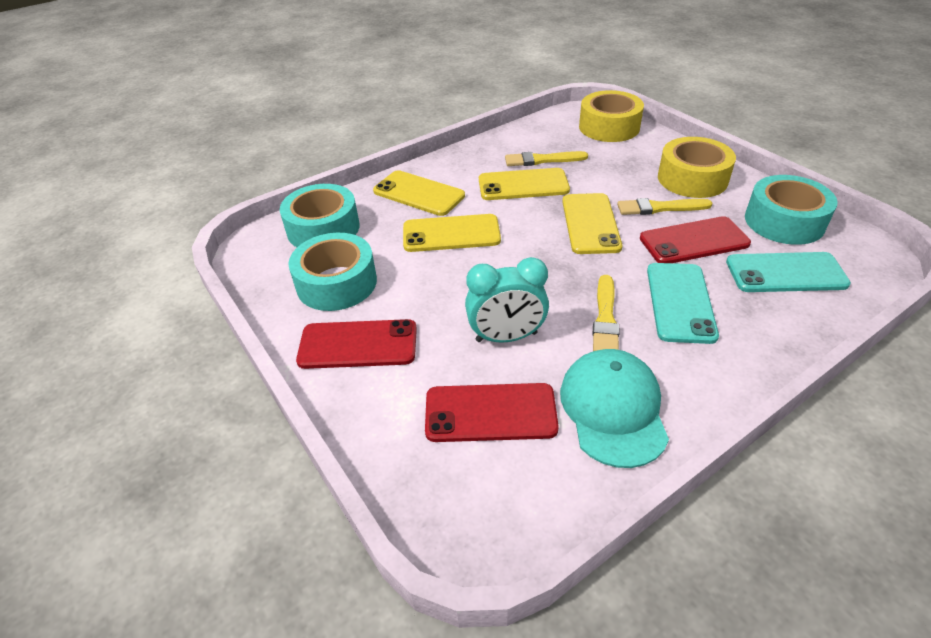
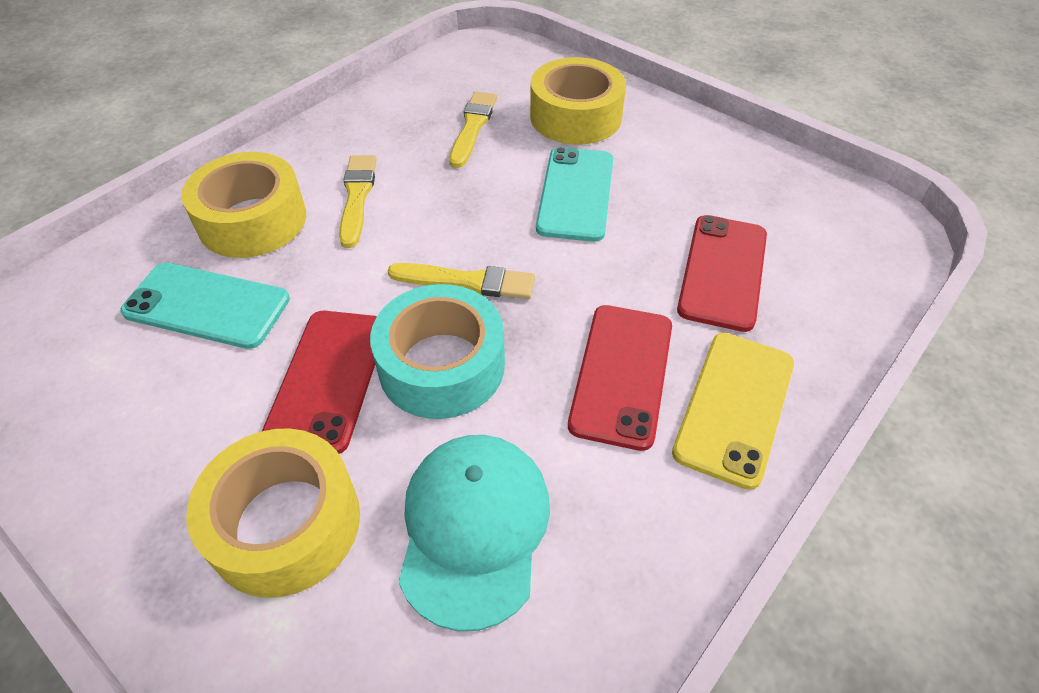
turquoise clock: [465,257,549,343] = 1 -> none = 0
turquoise tape: [280,184,359,247] [288,233,377,311] [745,175,838,245] = 3 -> [370,284,505,419] = 1
yellow phone: [373,170,465,216] [403,214,501,252] [479,168,570,200] [562,193,622,254] = 4 -> [672,333,794,490] = 1
yellow tape: [579,90,644,142] [658,137,736,198] = 2 -> [181,152,306,258] [186,428,360,598] [530,57,626,145] = 3

